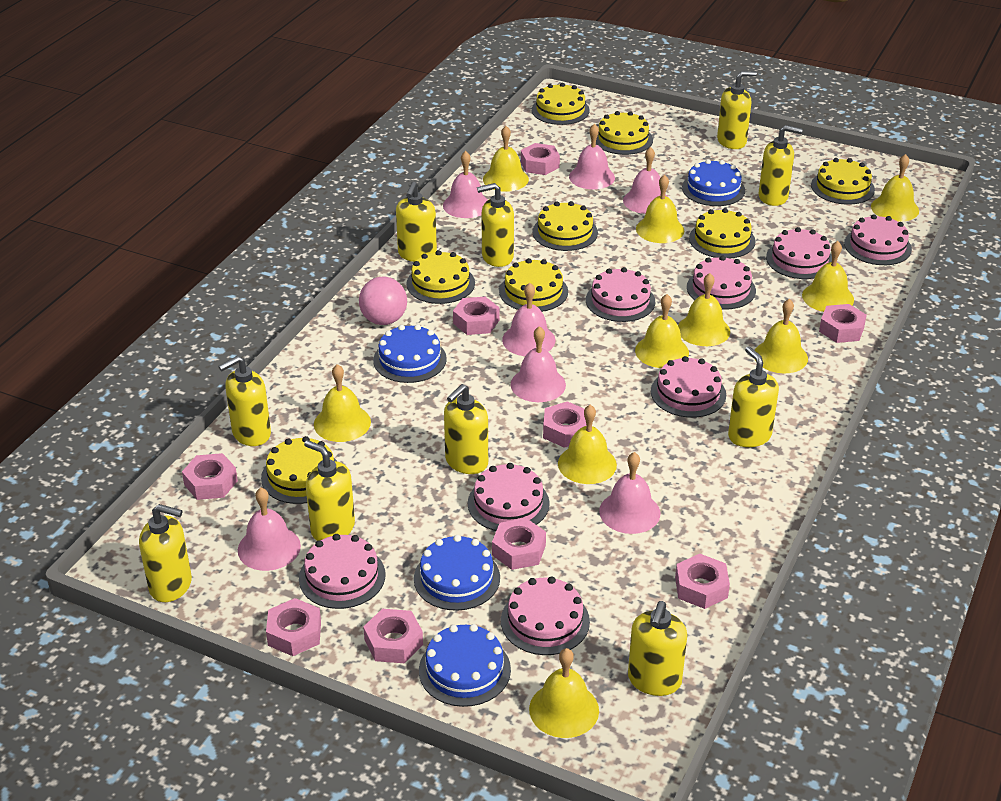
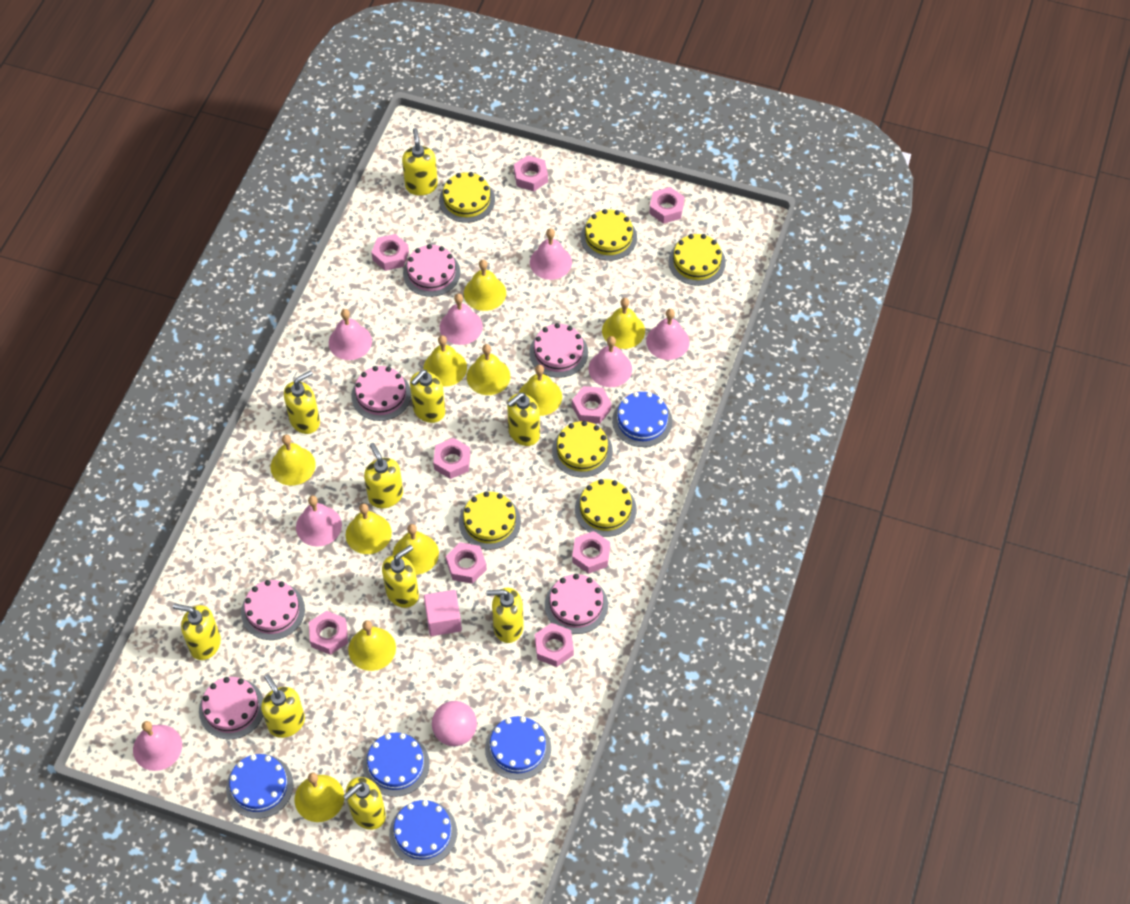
blue cake: [373,324,447,383] [414,535,500,611] [419,624,511,707] [682,159,745,206] = 4 -> [226,754,293,819] [363,732,430,797] [389,800,457,866] [485,716,551,780] [612,392,672,447] = 5
pink cake: [299,534,385,609] [468,463,550,531] [501,576,590,655] [586,267,655,322] [651,356,726,418] [687,256,756,310] [766,227,832,279] [844,214,912,265] = 8 -> [199,677,264,739] [241,580,305,640] [351,366,411,421] [403,244,460,297] [529,323,588,378] [545,574,608,634] = 6
pink cube: none = 0 -> [424,590,462,636] = 1
yellow cake: [261,436,338,504] [406,250,475,304] [499,258,568,312] [532,83,590,125] [532,201,598,251] [596,111,653,155] [689,208,755,259] [811,158,875,205] = 8 -> [439,172,495,223] [459,491,521,550] [552,421,613,477] [575,479,637,537] [581,209,637,261] [668,234,726,286] = 6

